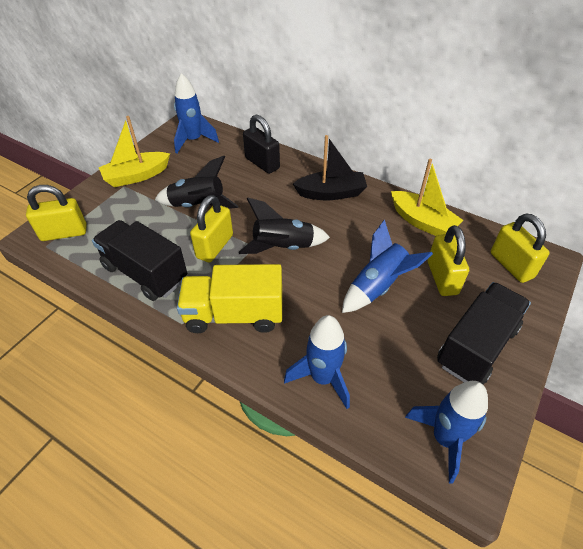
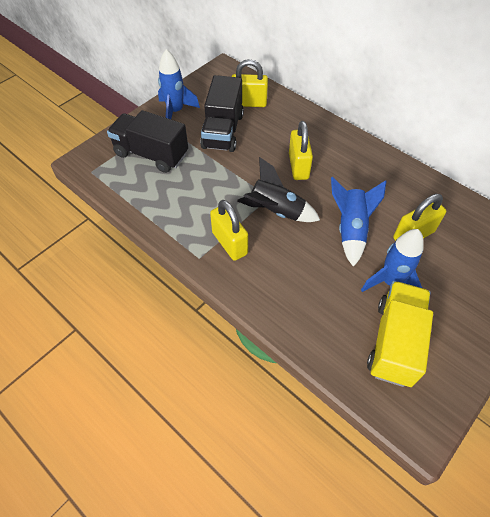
black boat: [293,135,367,200] = 1 -> none = 0
black padlock: [243,114,280,174] = 1 -> none = 0
black rocket: [155,156,239,209] [239,197,330,254] = 2 -> [237,157,320,222] = 1
blue rocket: [174,73,219,153] [284,315,350,409] [342,220,433,313] [405,381,488,484] = 4 -> [158,49,200,119] [331,177,387,267] [361,229,424,292] = 3
yellow boat: [98,116,170,187] [391,159,463,236] = 2 -> none = 0

